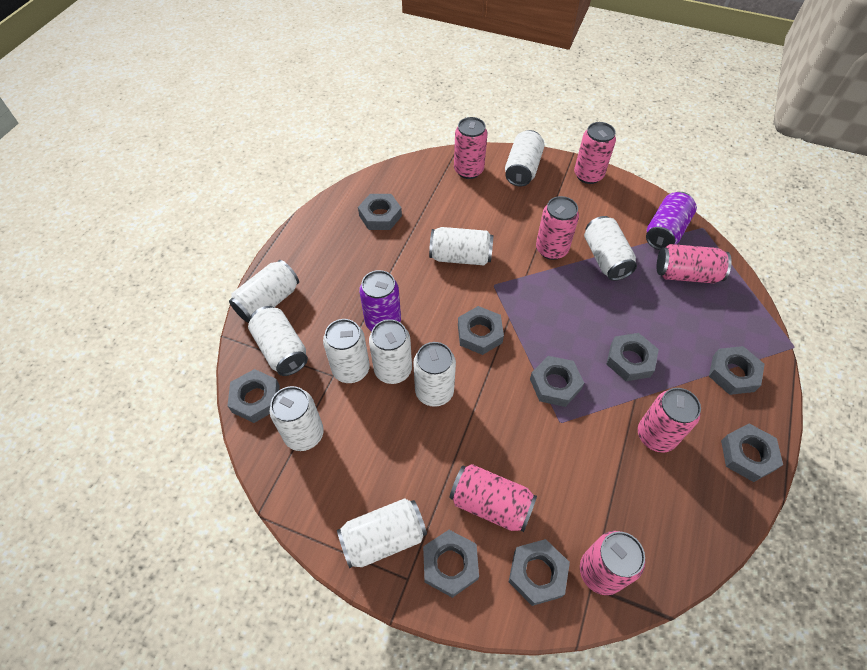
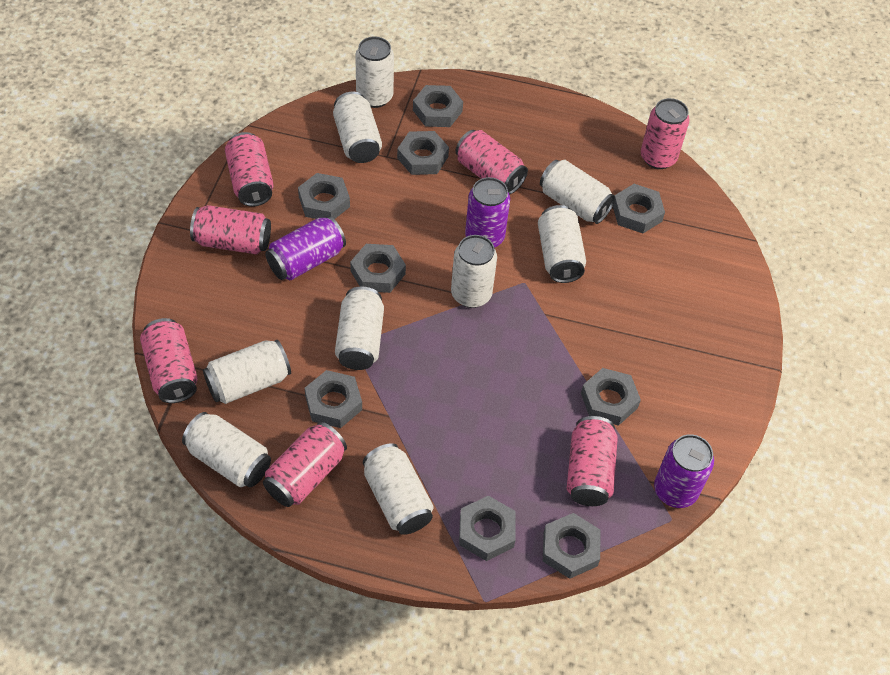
purple can: [359,270,401,331] [646,192,697,250] = 2 -> [265,216,346,280] [465,177,510,248] [654,434,714,508] = 3
white can: [229,260,299,323] [248,306,308,376] [270,386,324,451] [323,319,370,383] [337,498,427,568] [369,319,412,384] [413,342,456,407] [429,227,493,265] [505,130,545,186] [584,216,637,281] = 10 -> [182,412,271,487] [203,340,291,404] [333,92,382,163] [335,287,384,370] [355,36,394,108] [363,443,434,535] [451,235,497,308] [538,205,586,283] [540,160,616,224] = 9

